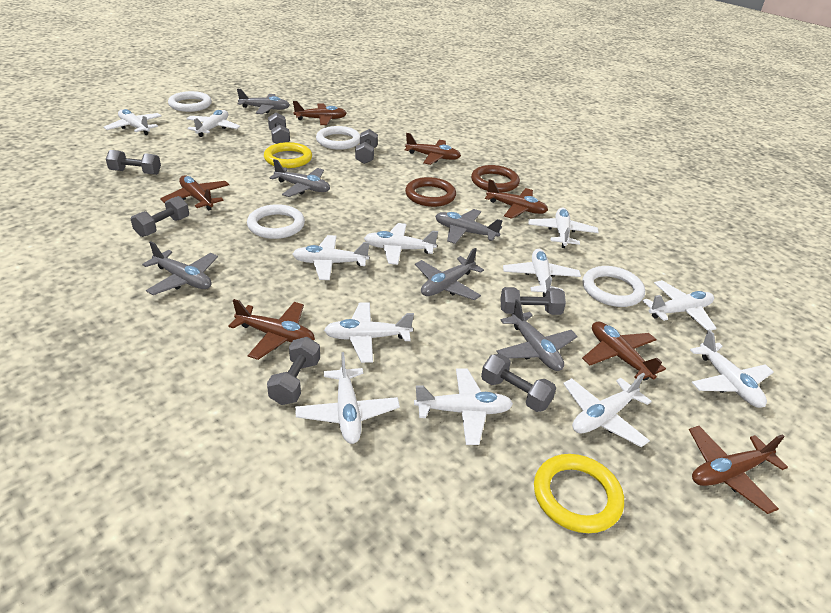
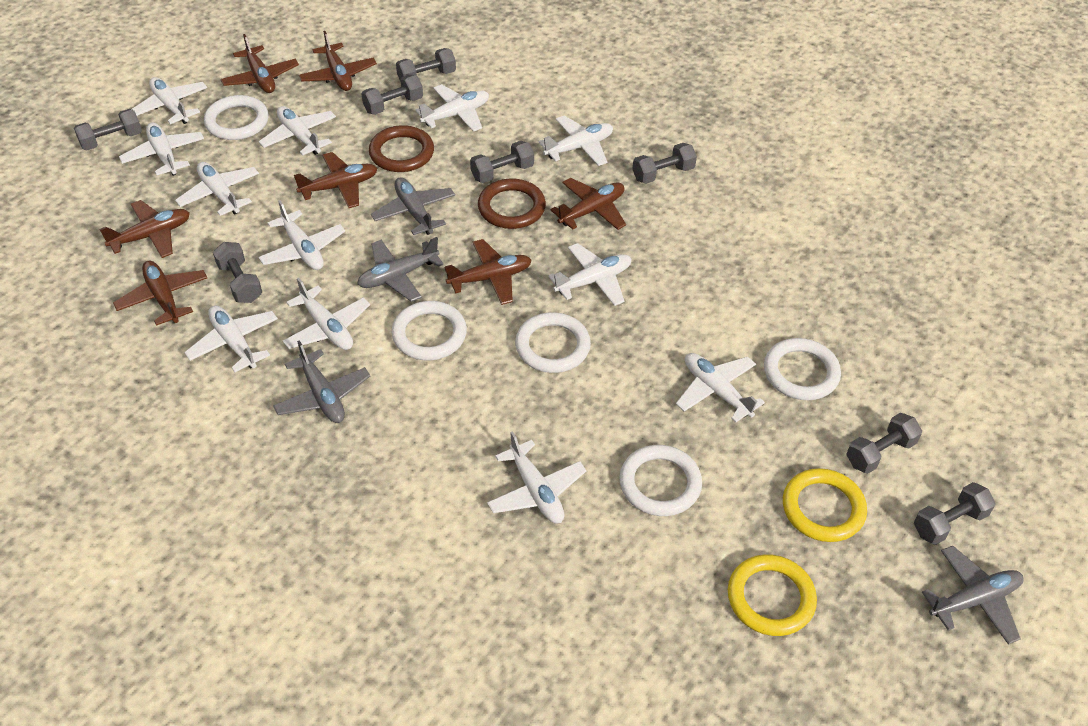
grey dumbbell: [106,150,161,175] [131,196,189,237] [267,337,320,405] [268,113,290,144] [355,129,378,164] [481,354,556,412] [500,287,566,315] = 7 -> [74,109,142,151] [213,242,262,303] [361,75,423,115] [396,48,456,82] [470,141,534,183] [632,143,697,184] [846,413,922,474] [914,482,996,545] = 8
grey plane: [142,241,218,295] [237,89,290,114] [269,159,330,197] [415,248,484,300] [435,209,503,244] [496,299,578,371] = 6 -> [273,340,370,423] [357,237,444,302] [371,177,455,235] [922,546,1023,645] = 4
white ring: [168,91,212,112] [247,204,305,239] [316,126,360,150] [582,266,645,307] = 4 -> [204,95,269,140] [391,301,467,360] [515,312,591,373] [619,445,702,516] [764,338,841,400] = 5

